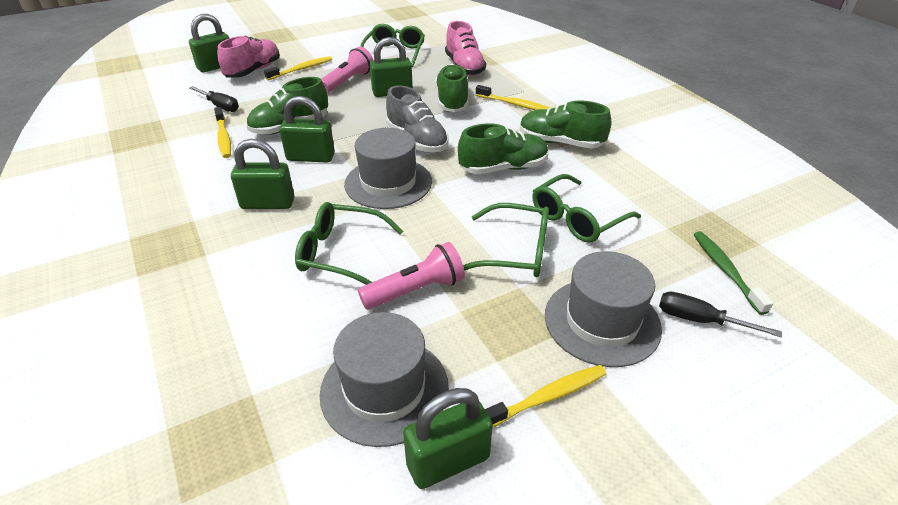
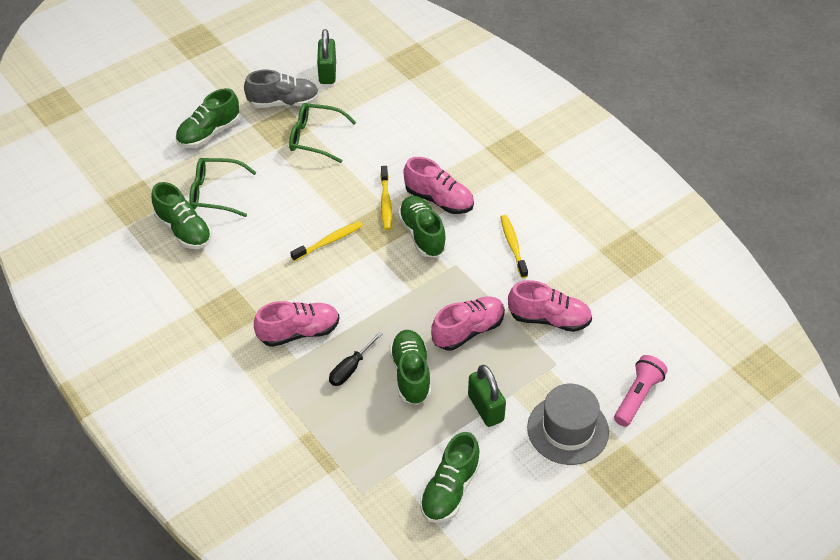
black screwdriver: [190,86,239,112] [659,292,782,337] = 2 -> [329,331,383,386] = 1
green glasses: [295,202,403,285] [360,24,425,67] [463,203,549,277] [532,174,641,243] = 4 -> [189,158,256,217] [289,103,356,163] = 2
green padlock: [189,14,229,72] [231,139,294,209] [280,96,335,163] [370,37,413,97] [403,388,493,489] = 5 -> [317,29,336,84] [468,365,506,427] = 2
green shoe: [246,77,328,135] [435,64,469,112] [458,123,548,174] [520,101,611,149] = 4 -> [151,182,212,249] [175,88,240,148] [390,330,431,405] [398,196,447,257] [420,432,480,523] = 5
green toothbrush: [694,231,773,315] = 1 -> none = 0
grey hat: [320,312,449,447] [344,128,432,209] [545,251,662,367] = 3 -> [527,384,609,465] = 1
pink flashlight: [321,47,373,93] [358,242,465,309] = 2 -> [614,355,668,427] = 1
pink shoe: [217,36,280,78] [445,21,486,76] = 2 -> [254,301,339,347] [403,157,474,214] [431,296,505,350] [508,280,592,332] = 4
yellow toothbrush: [214,107,231,158] [264,56,332,80] [476,85,552,110] [485,365,606,427] = 4 -> [290,221,363,262] [380,166,392,230] [501,215,528,278] = 3

